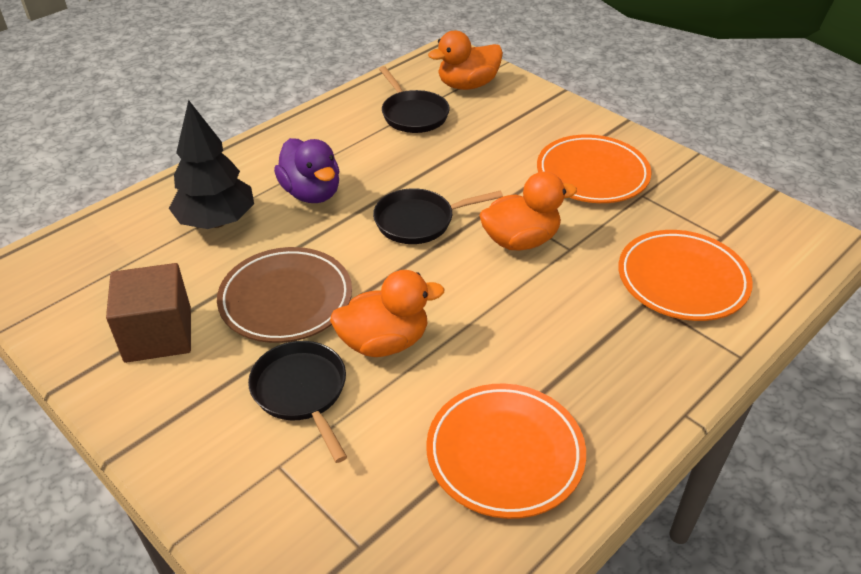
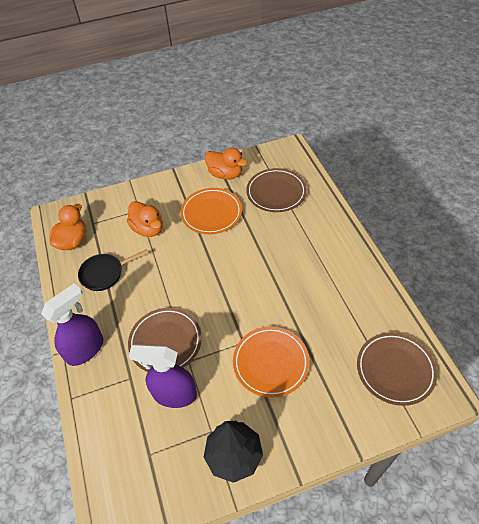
black pan: [248,341,347,463] [373,188,503,244] [379,66,450,133] = 3 -> [78,249,148,291] = 1
brown cube: [106,263,191,363] = 1 -> none = 0
brown plate: [217,247,352,343] = 1 -> [128,308,202,372] [246,168,307,212] [357,333,437,406] = 3
orange plate: [426,384,586,519] [537,134,652,203] [618,230,753,321] = 3 -> [181,188,242,234] [233,326,310,398] = 2
purple duck: [274,138,339,203] = 1 -> none = 0
purple spray bottle: none = 0 -> [41,283,103,366] [129,344,197,408] = 2

